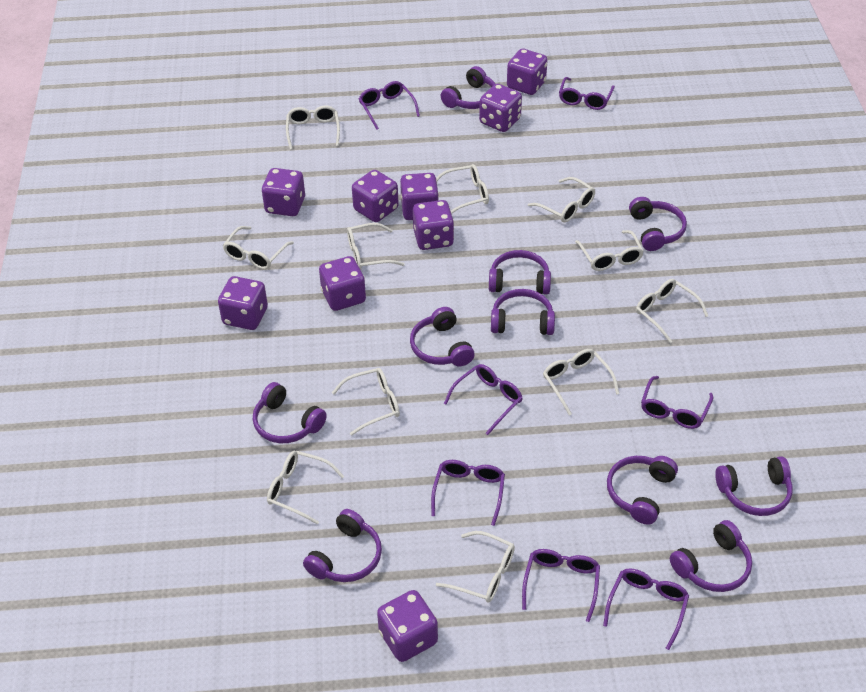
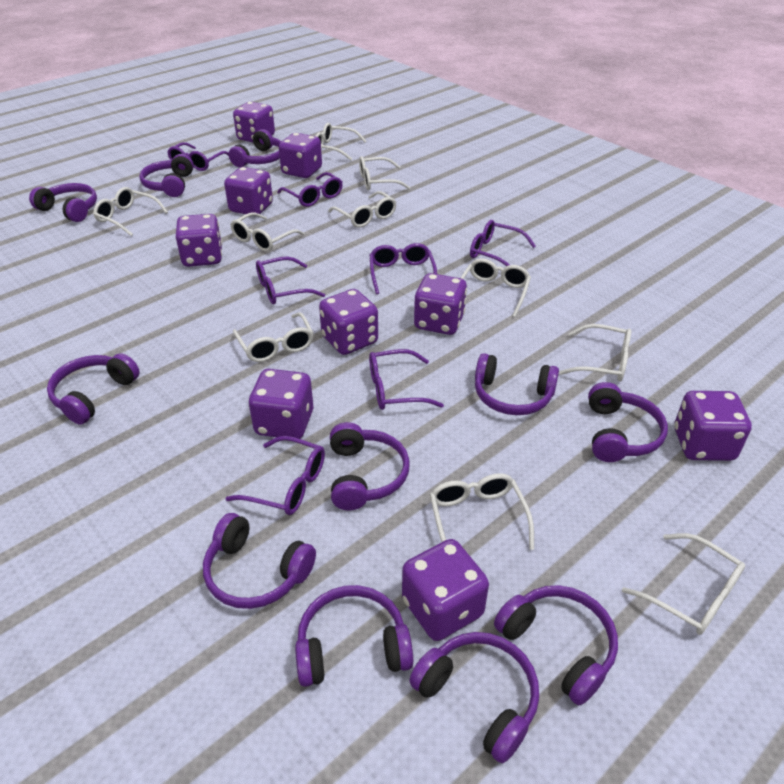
purple headphones: [253,382,327,443] [303,509,382,582] [410,307,475,366] [441,66,495,109] [489,250,551,295] [491,289,555,335] [607,456,678,525] [629,197,687,251] [670,520,752,592] [715,456,793,516] = 10 -> [29,183,97,222] [47,353,140,424] [139,154,194,197] [203,513,316,609] [229,129,282,167] [295,585,413,687] [330,422,410,510] [409,632,539,763] [475,353,559,415] [494,585,618,705] [588,382,668,462] = 11
white glasses: [223,226,294,269] [267,451,344,525] [286,105,340,150] [332,368,400,436] [347,223,405,270] [436,164,489,214] [436,531,515,602] [528,177,595,222] [543,349,619,416] [575,230,644,271] [636,279,708,343] = 11 -> [93,187,168,236] [230,212,304,252] [233,312,314,362] [316,123,366,161] [328,191,397,228] [359,156,411,190] [430,473,534,550] [461,258,531,317] [559,324,631,382] [622,533,745,635] = 10

